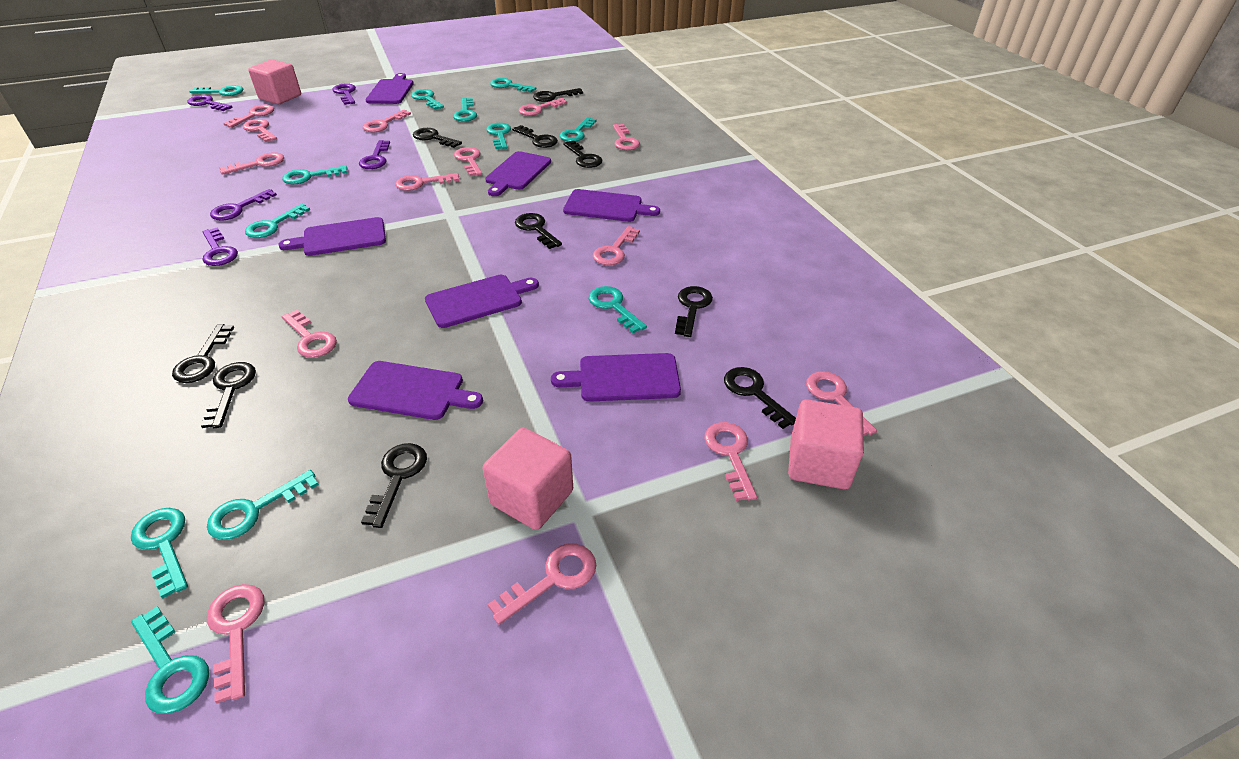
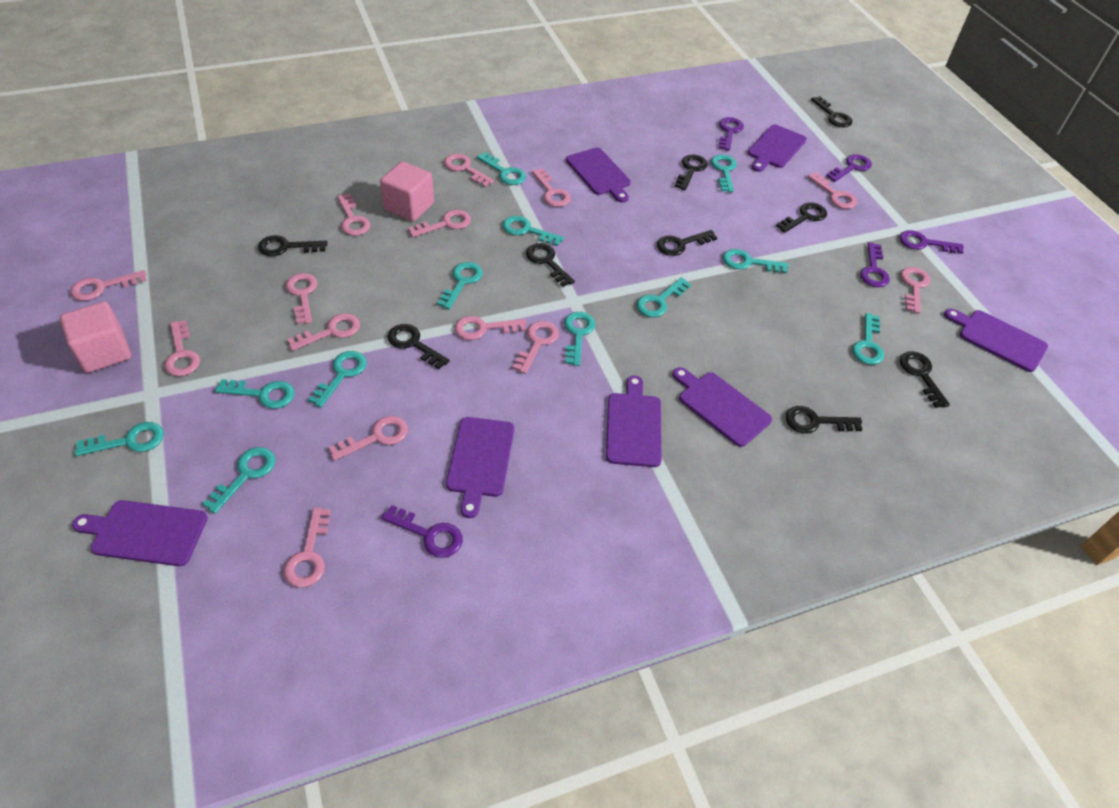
black key: [172,324,234,383] [201,362,256,428] [361,443,427,528] [413,128,462,148] [512,125,558,148] [515,213,562,249] [533,88,583,102] [563,141,602,168] [675,286,713,337] [724,367,796,429] = 10 -> [258,235,327,256] [387,324,450,369] [526,243,575,287] [657,230,717,256] [674,154,708,190] [776,202,827,233] [786,406,863,434] [811,96,852,127] [900,351,950,408] = 9
pink cube: [248,59,301,104] [483,428,573,530] [788,400,864,489] = 3 -> [60,301,131,373] [380,162,434,221] = 2

